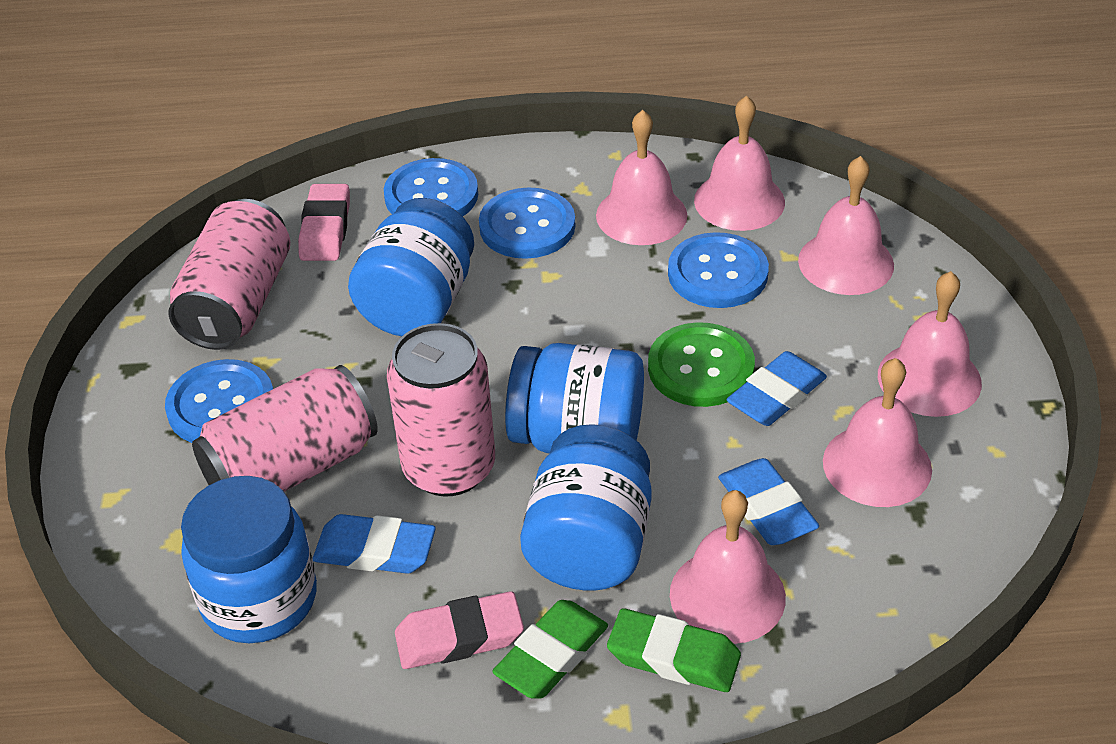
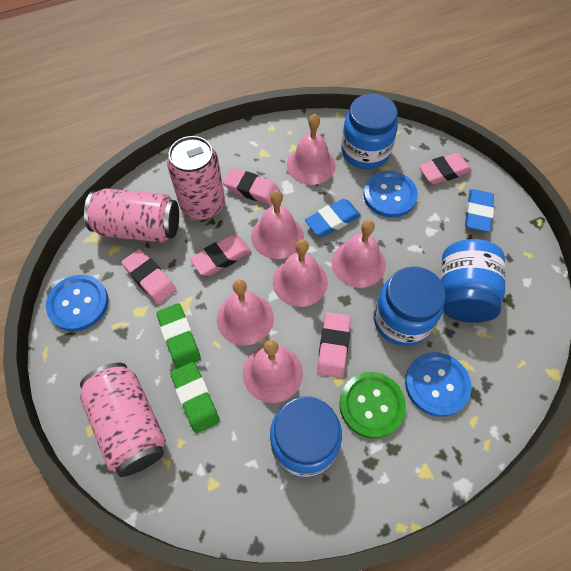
blue button: [165,359,273,443] [384,158,478,216] [479,187,575,259] [668,232,769,308] = 4 -> [46,275,108,331] [363,171,418,218] [405,352,471,417] = 3
blue eraser: [313,514,436,574] [718,458,819,545] [727,351,827,426] = 3 -> [305,199,361,237] [465,189,494,232] = 2
pink eraser: [298,184,350,261] [395,591,524,669] = 2 -> [121,249,177,304] [190,235,251,276] [223,168,280,205] [317,312,351,378] [419,153,472,185] = 5

